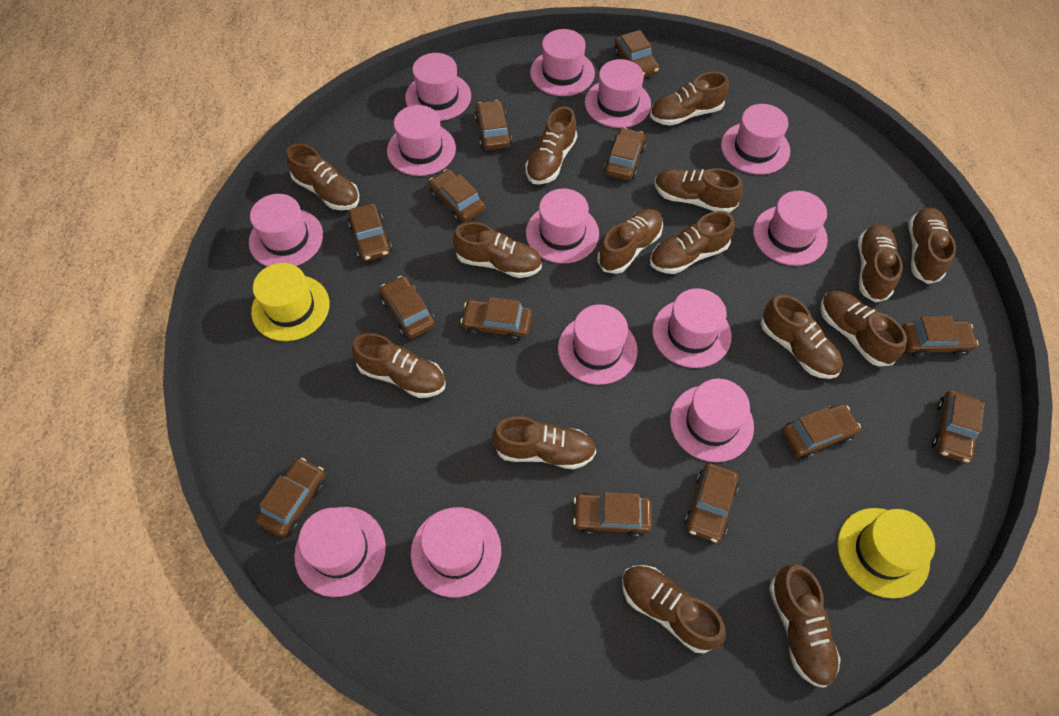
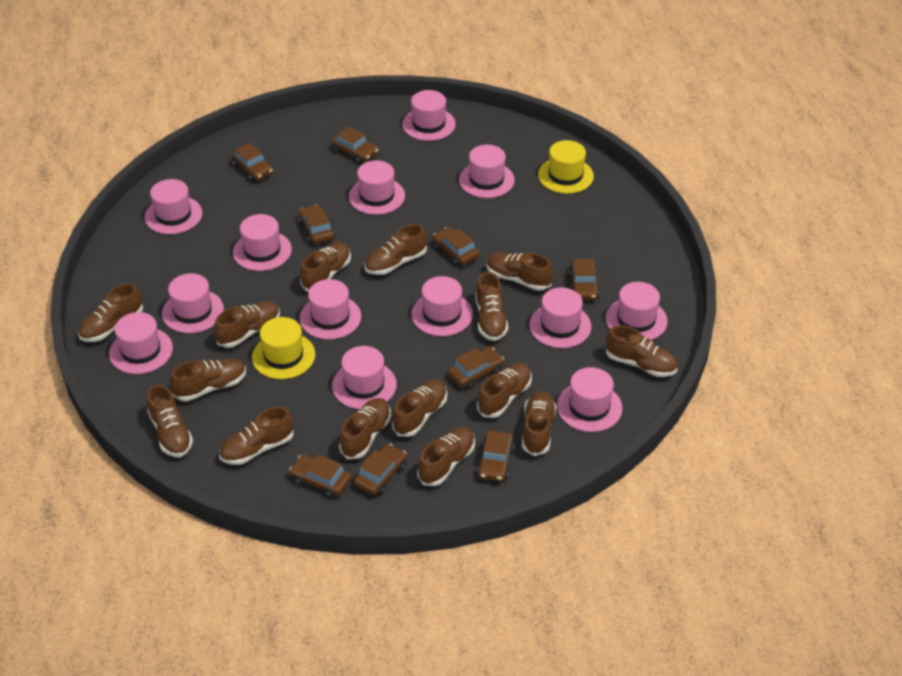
brown car: [256,458,325,537] [348,204,392,261] [380,276,435,339] [429,169,485,223] [460,297,532,341] [474,100,512,150] [573,492,652,538] [604,127,646,180] [614,30,659,77] [685,463,739,542] [782,404,861,459] [902,316,979,358] [932,390,985,463] = 13 -> [231,143,273,182] [289,454,352,498] [298,205,335,244] [331,127,378,164] [354,444,407,495] [433,227,480,266] [448,347,504,389] [477,430,515,481] [569,259,600,300] = 9

